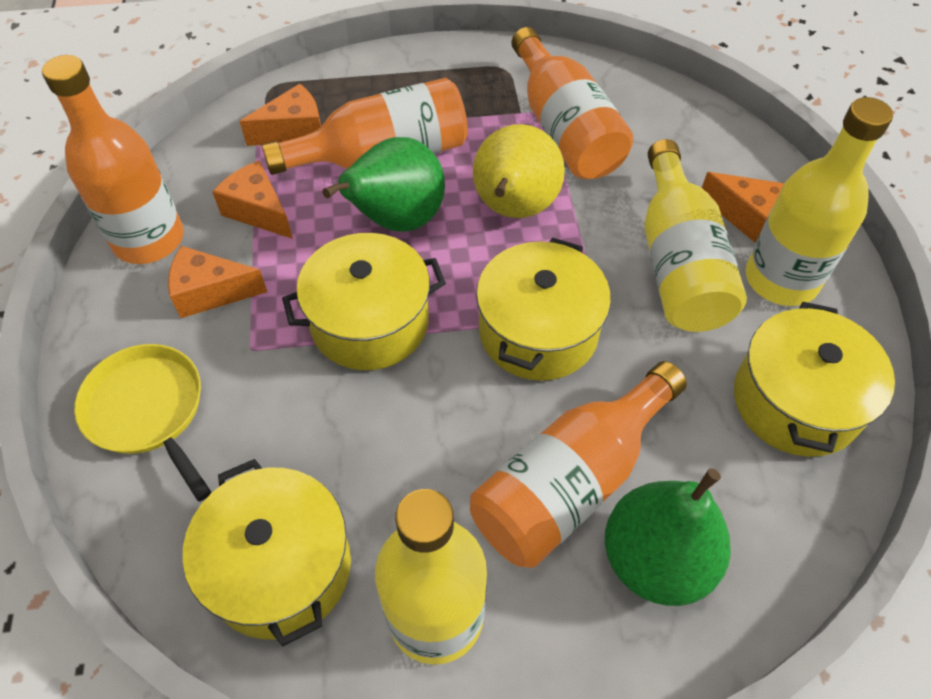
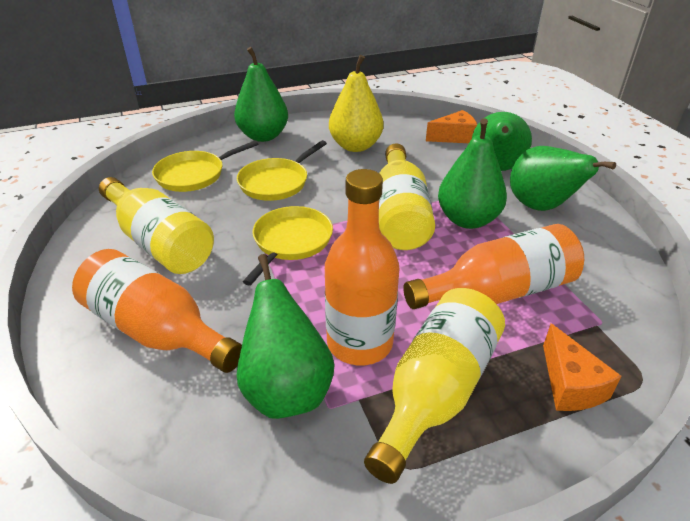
green pear: [322,137,445,232] [605,468,731,606] = 2 -> [234,47,288,142] [236,254,335,419] [438,118,507,229] [472,112,532,171] [510,146,616,211] = 5
orange bottle: [42,55,184,264] [262,78,468,175] [470,361,687,568] [512,27,633,179] = 4 -> [72,249,242,373] [325,169,400,365] [403,224,584,309] = 3
orange cheese: [168,246,267,318] [213,161,293,239] [239,84,321,146] [702,172,784,243] = 4 -> [426,110,477,143] [543,324,622,411] = 2
yellow pan: [74,344,212,501] = 1 -> [152,140,259,192] [237,140,327,201] [243,206,333,286] = 3
yellow pot: [183,459,351,646] [282,233,446,370] [476,237,611,381] [734,302,895,457] = 4 -> none = 0

